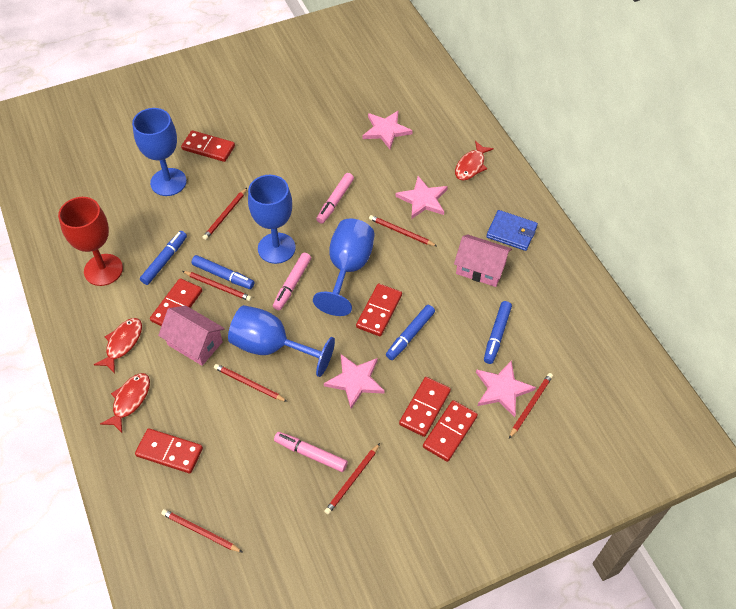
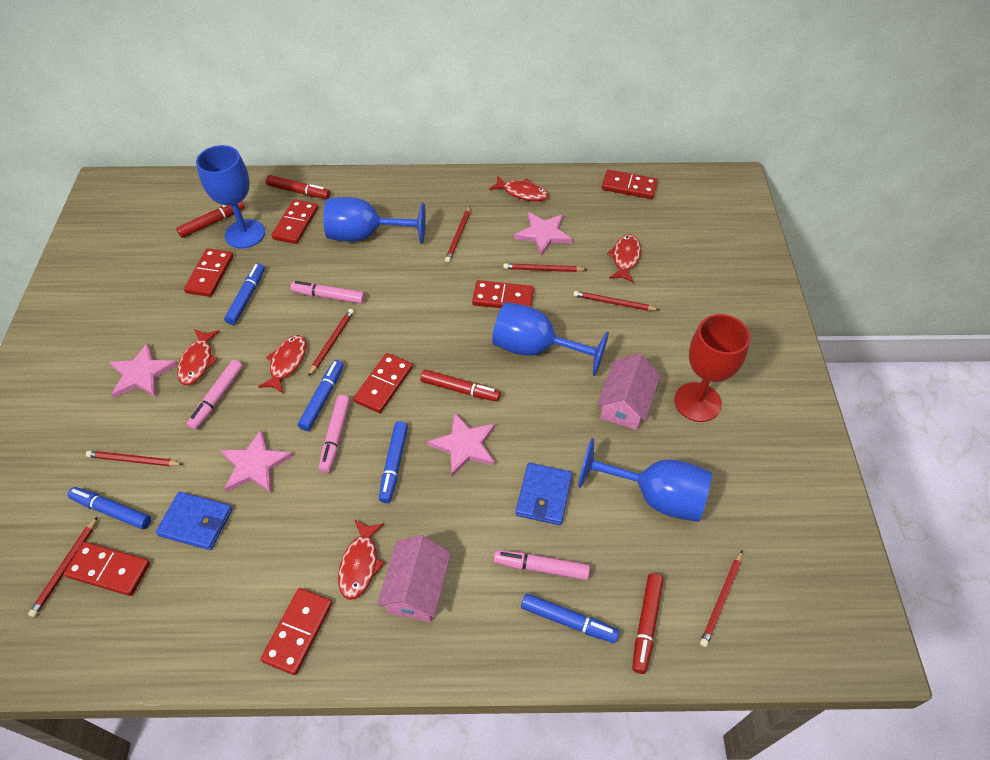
blue marker: [140,231,187,285] [191,255,254,289] [386,305,435,360] [484,301,512,364] = 4 -> [68,487,151,529] [224,263,265,325] [298,360,344,431] [379,421,408,503] [521,593,619,643] = 5
blue wallet: [486,210,538,251] = 1 -> [156,492,232,550] [516,463,572,525] = 2
pink marker: [273,253,311,310] [274,432,348,472] [316,173,354,224] = 3 -> [187,360,243,430] [290,281,365,304] [318,395,350,473] [494,550,590,580] = 4
red domino: [135,428,203,474] [150,278,202,326] [181,130,235,162] [356,284,402,336] [399,377,451,437] [423,400,478,462] = 6 -> [64,542,150,596] [184,248,233,297] [261,588,332,675] [272,199,318,244] [353,353,413,413] [472,280,534,308] [602,170,658,199] = 7
red fish: [94,318,142,373] [100,373,150,433] [455,141,494,181] = 3 -> [177,329,220,385] [258,335,306,393] [338,520,385,600] [489,175,549,201] [607,234,641,283] = 5
red marker: none = 0 -> [176,201,245,238] [266,175,330,199] [420,370,501,402] [632,573,663,674] = 4

